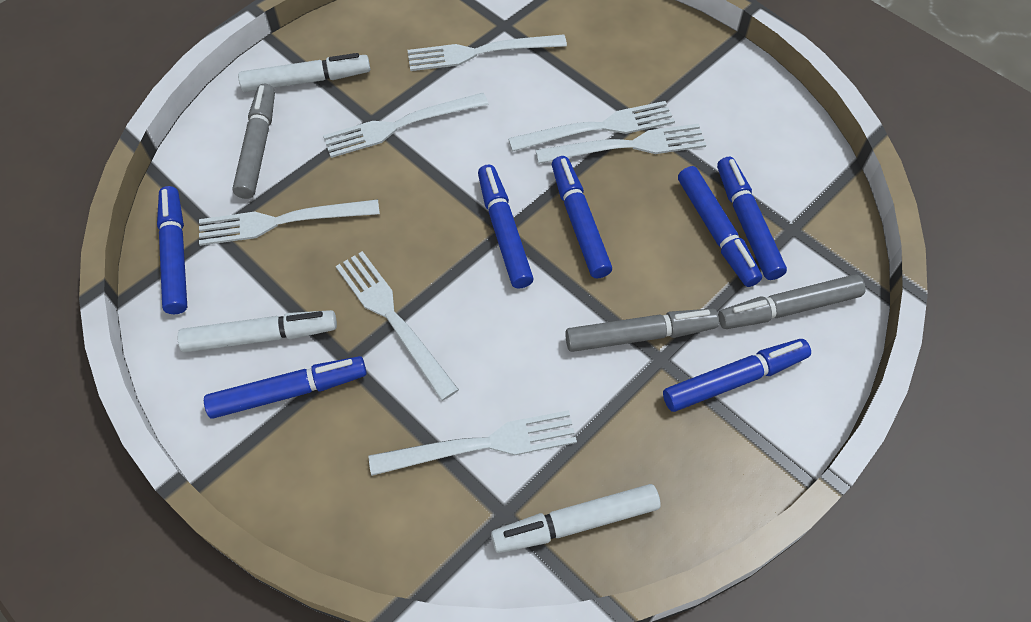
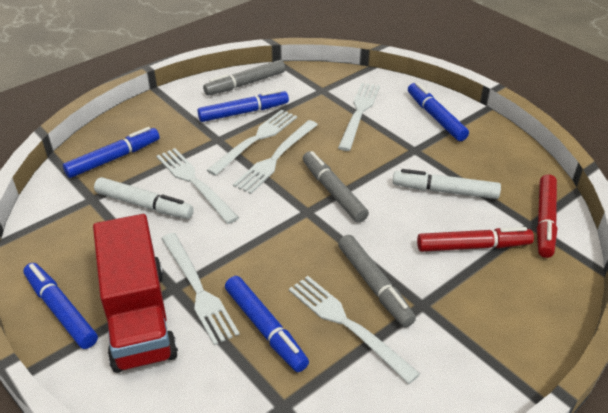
blue marker: [157,186,187,314] [204,356,367,419] [478,165,534,289] [552,156,612,278] [663,339,811,412] [678,166,762,287] [717,157,787,280] = 7 -> [23,263,98,349] [63,127,160,178] [198,89,289,122] [225,276,309,372] [408,82,469,141] = 5
red marker: none = 0 -> [417,227,534,252] [537,174,557,258] = 2
red truck: none = 0 -> [93,214,178,373] = 1
white fork: [199,199,380,246] [323,93,489,158] [336,251,459,401] [368,410,577,476] [407,34,567,71] [508,101,675,152] [535,124,706,164] = 7 -> [156,148,239,224] [161,233,240,345] [207,109,297,176] [233,120,318,194] [289,276,420,384] [338,83,380,151] = 6
white marker: [177,310,337,352] [238,53,370,92] [491,484,661,553] = 3 -> [94,177,194,219] [393,169,501,199] = 2

